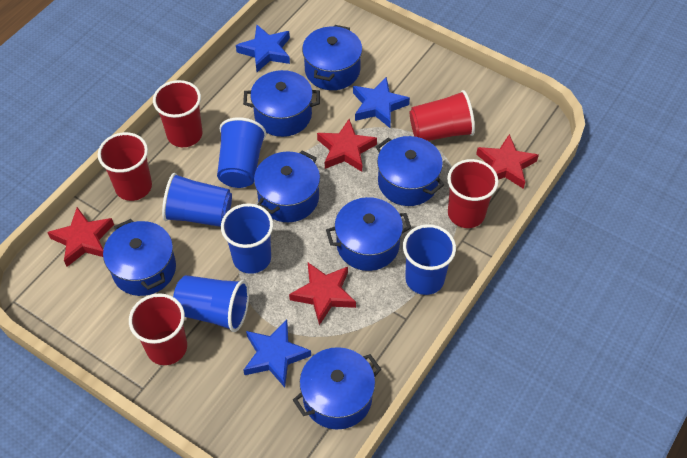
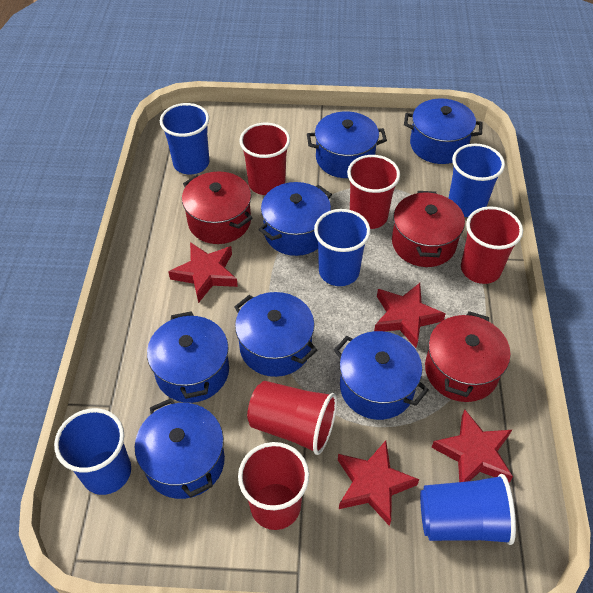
blue star: [236,25,290,72] [243,320,311,387] [353,77,410,128] = 3 -> none = 0
red pot: none = 0 -> [182,171,253,244] [392,191,465,267] [425,311,510,402] = 3

